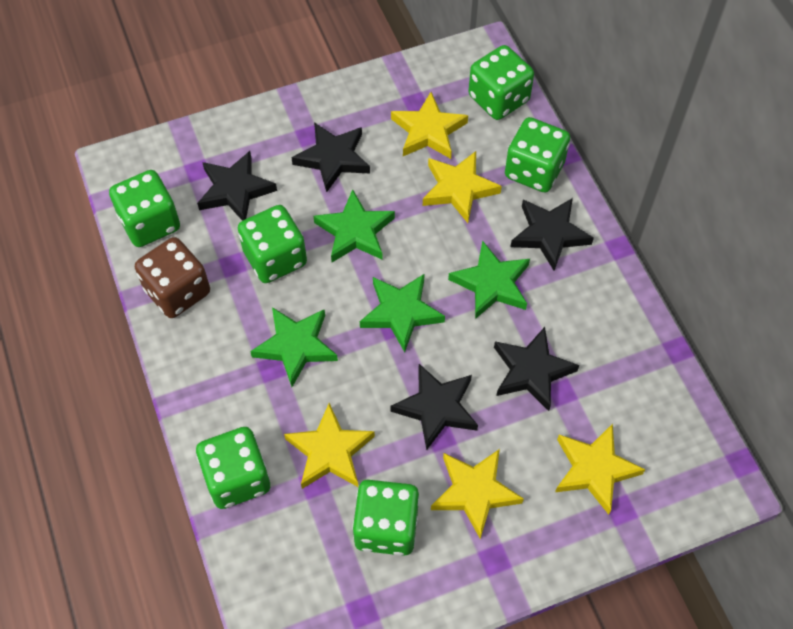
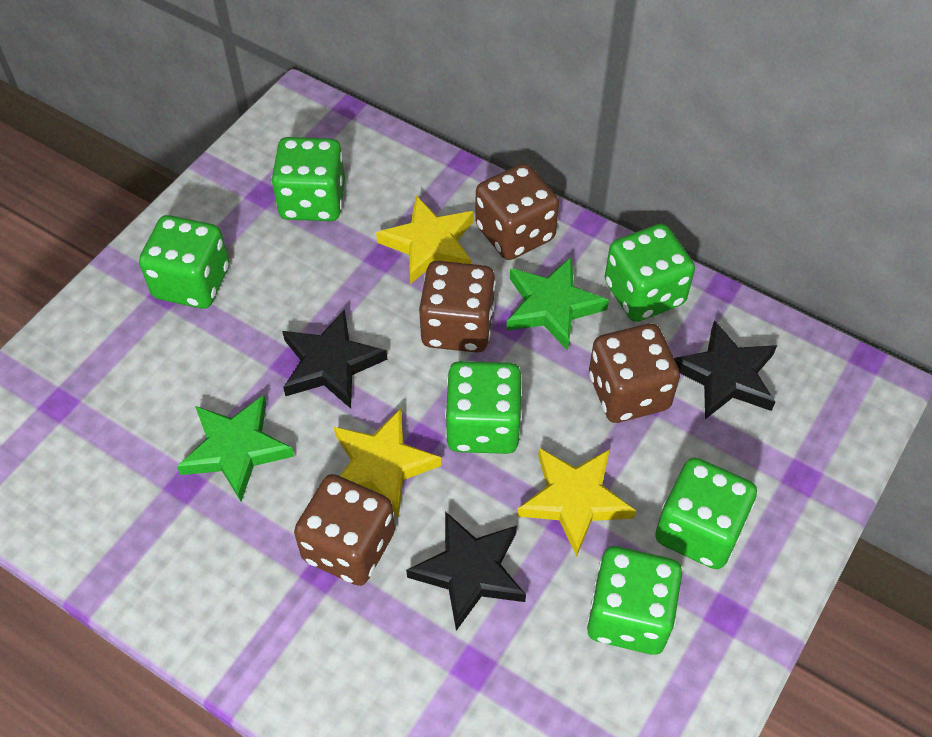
black star: [197,151,277,221] [291,122,370,193] [390,364,478,450] [494,327,579,411] [510,198,594,271] = 5 -> [282,309,387,409] [406,511,526,631] [674,320,777,419] = 3
brown dice: [135,237,210,318] = 1 -> [294,474,395,586] [419,261,495,353] [475,163,559,260] [589,323,680,423] = 4
green star: [250,307,338,387] [313,189,395,262] [360,274,445,352] [448,240,530,319] = 4 -> [177,395,294,502] [506,257,609,351] = 2
yellow star: [284,403,375,489] [391,92,468,159] [423,151,502,223] [431,449,524,539] [555,424,645,515] = 5 -> [334,408,441,518] [376,195,474,284] [517,448,636,556] = 3

